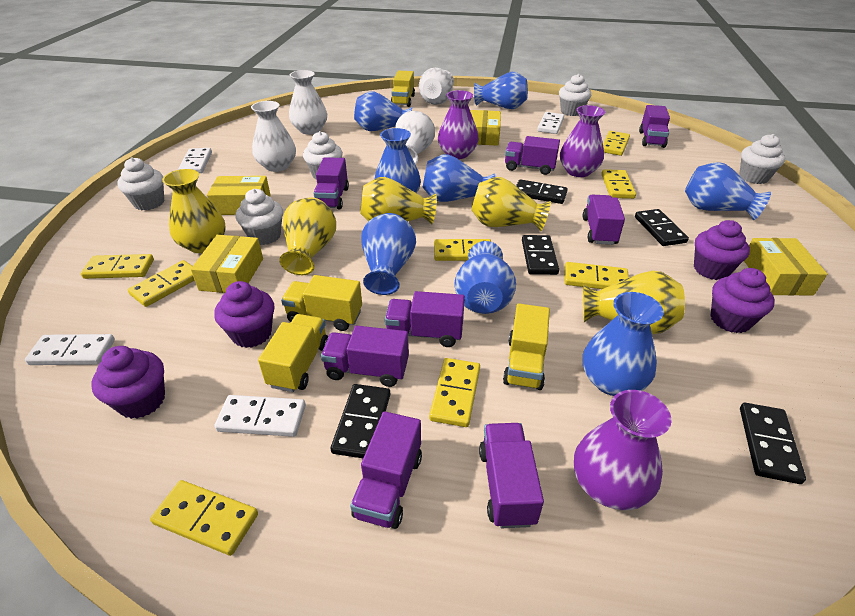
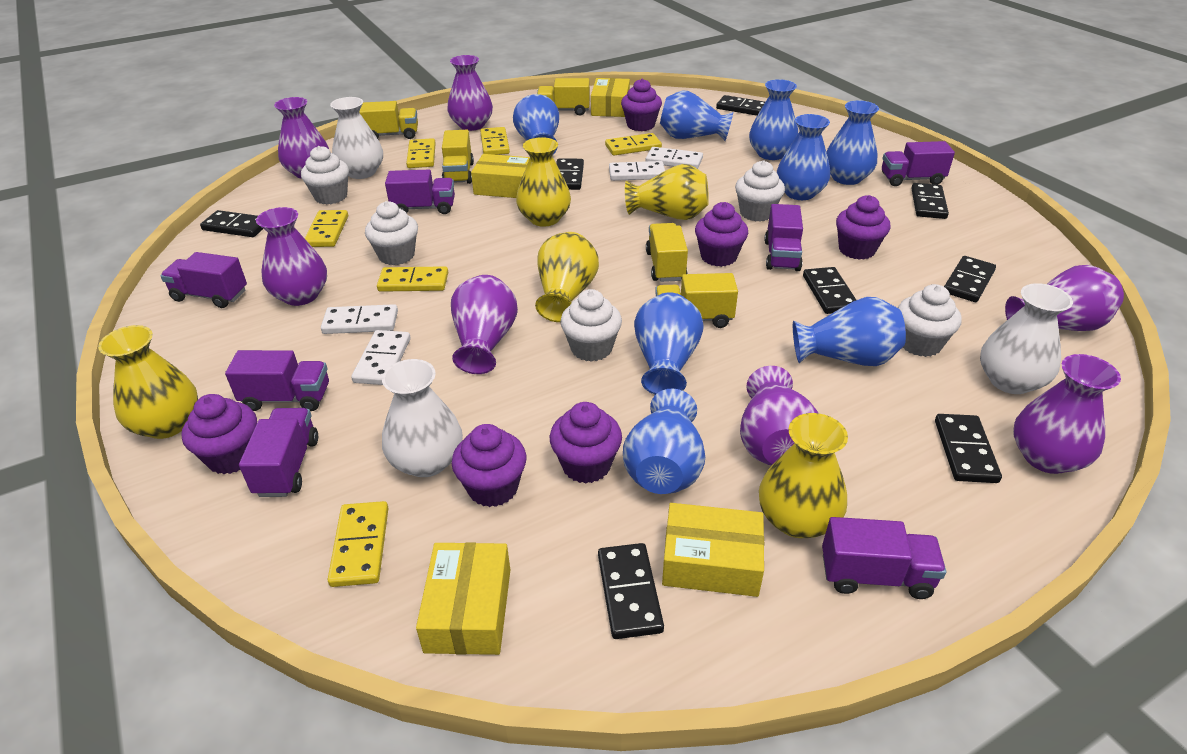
black domino: [331,384,390,458] [516,179,568,204] [522,235,559,275] [635,209,689,246] [740,403,806,484] = 5 -> [200,210,263,237] [556,158,584,190] [598,543,664,639] [716,95,765,116] [803,267,856,314] [911,183,949,219] [935,414,1002,483] [944,256,996,302] = 8
purple cupcake: [91,346,165,419] [214,281,274,348] [694,220,750,280] [711,268,775,333] = 4 -> [182,394,257,474] [452,424,526,507] [550,402,622,484] [621,78,662,131] [695,202,748,267] [836,195,891,260] = 6
purple truck: [314,157,349,210] [321,326,409,387] [350,411,422,529] [385,291,465,347] [479,423,544,528] [505,136,560,175] [583,195,625,245] [639,105,670,148] = 8 -> [160,252,247,308] [225,350,329,411] [239,408,318,497] [385,170,455,214] [764,204,803,271] [822,517,946,599] [882,141,955,186] = 7
purple vase: [438,90,479,159] [560,105,606,177] [574,390,672,510] = 3 -> [256,207,327,306] [274,97,329,179] [447,55,493,131] [451,275,518,374] [740,366,818,466] [1005,265,1124,331] [1013,354,1121,474] = 7
white vase: [251,101,296,172] [289,70,327,135] [395,111,435,164] [419,68,454,105] = 4 -> [330,97,383,179] [382,359,463,477] [980,283,1073,394] = 3
yellow domino: [81,254,154,279] [128,260,195,307] [150,480,258,556] [429,358,480,427] [434,239,491,261] [565,262,629,289] [601,169,636,199] [603,131,630,156] = 8 -> [305,210,348,247] [328,501,388,587] [377,266,448,292] [406,138,436,168] [480,127,510,155] [605,133,662,155] = 6
yellow truck: [258,314,328,392] [281,275,362,331] [391,71,415,107] [503,303,550,390] = 4 -> [359,101,418,139] [442,130,474,184] [537,78,590,115] [646,223,688,282] [655,273,738,328] = 5

